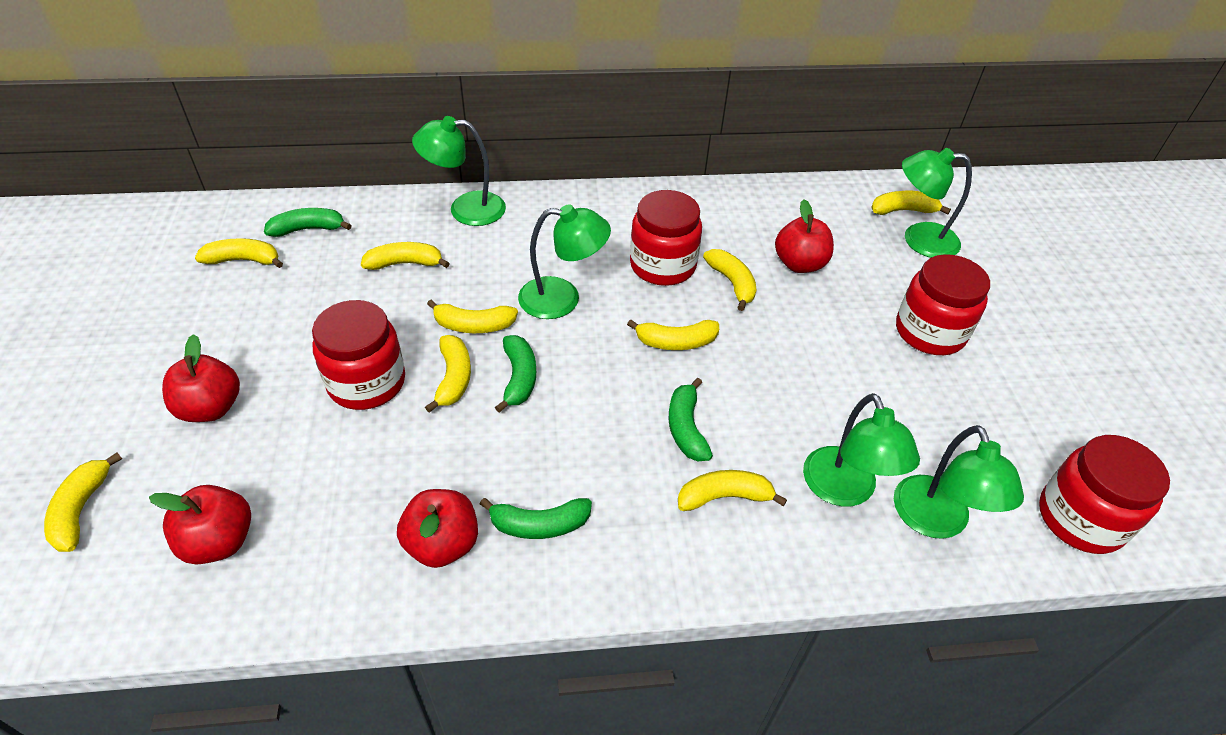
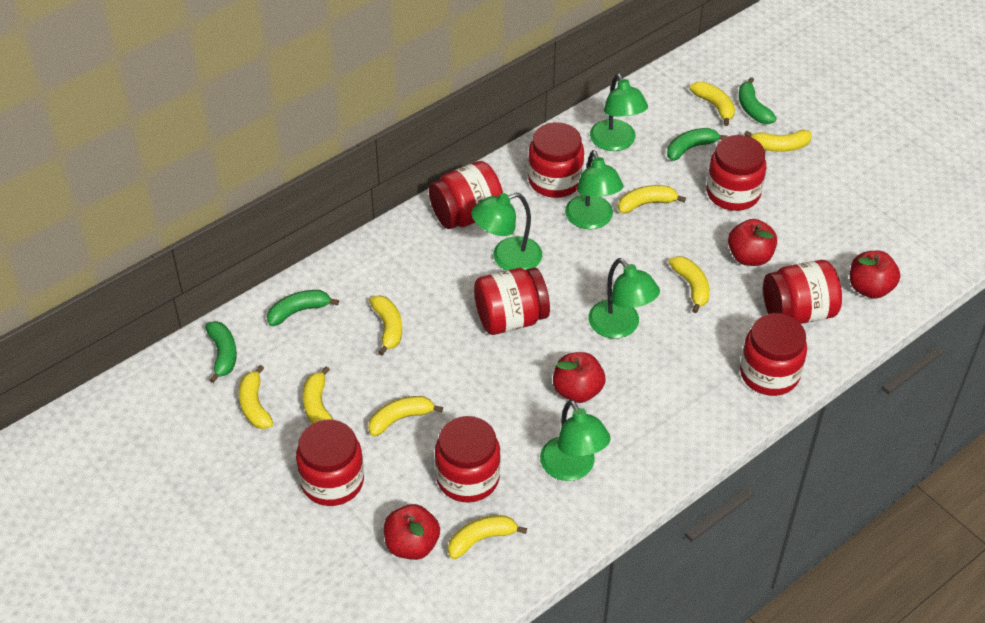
red jar: [312,300,405,410] [630,190,702,286] [896,254,990,355] [1039,435,1170,554] = 4 -> [296,420,364,506] [429,161,503,229] [435,416,500,502] [474,268,550,335] [528,122,584,198] [707,135,766,211] [740,313,807,396] [763,260,842,324] = 8

